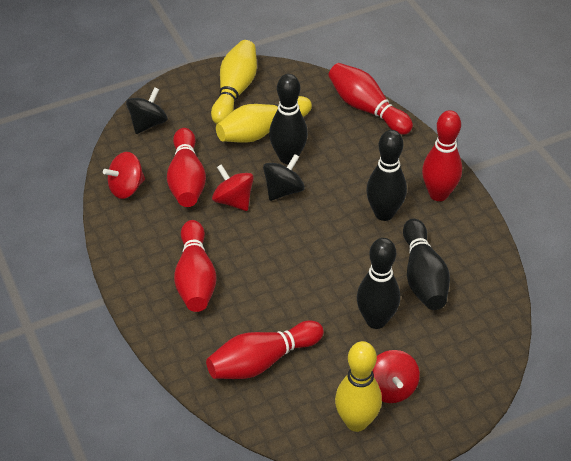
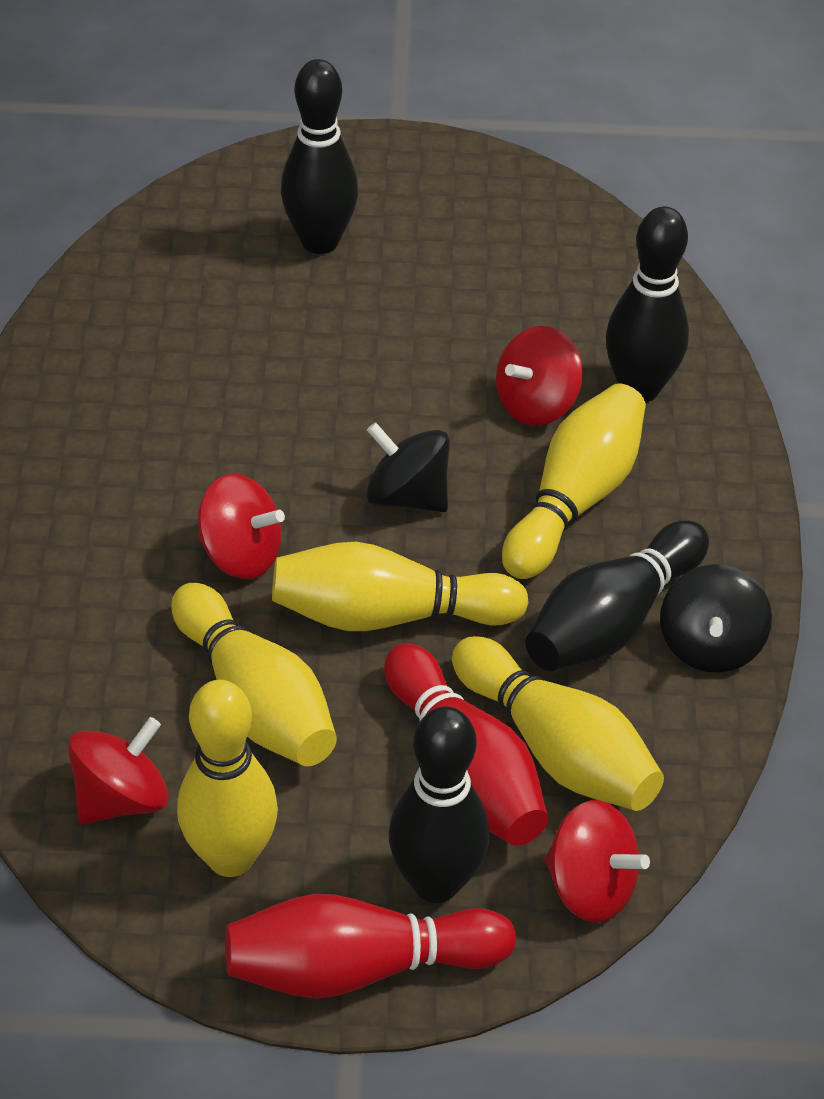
red bowling pin: [167,128,206,207] [174,220,217,312] [206,321,324,379] [328,63,413,135] [422,110,462,201] = 5 -> [225,894,516,999] [384,643,548,846] = 2
red spinning top: [103,152,145,199] [212,164,254,211] [372,350,420,403] = 3 -> [68,717,169,824] [198,474,285,579] [496,326,583,426] [544,800,650,923] = 4
yellow bowling pin: [211,40,257,124] [216,96,312,143] [335,341,382,432] = 3 -> [171,583,337,766] [177,680,278,877] [272,542,529,631] [452,636,664,811] [502,383,646,579] = 5

